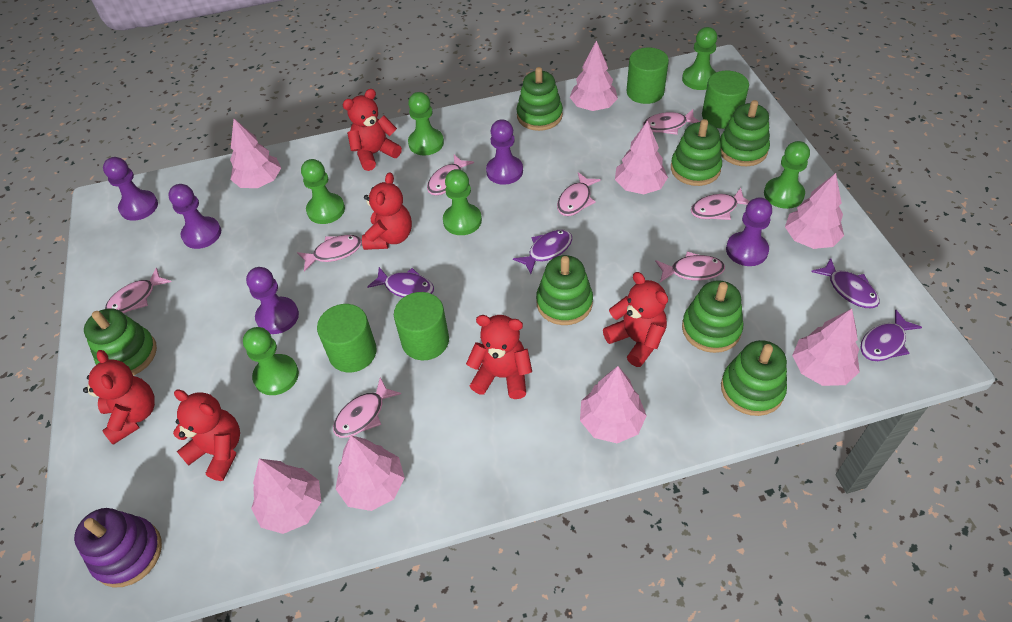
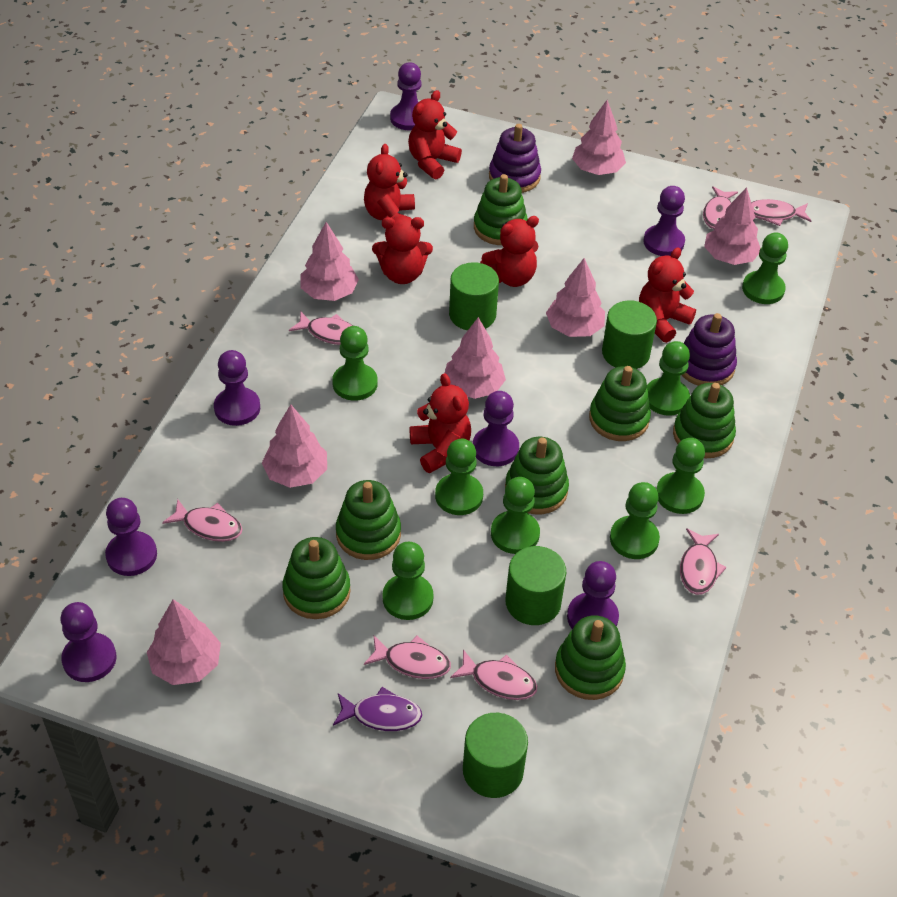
green pawn: [243,327,299,395] [301,159,345,224] [408,92,444,155] [443,169,482,235] [682,27,717,90] [764,141,810,209] = 6 -> [332,326,378,401] [382,542,434,620] [435,439,483,515] [491,477,540,554] [610,482,660,559] [647,341,690,416] [657,438,705,514] [742,233,788,304] = 8
pink fish: [105,268,171,313] [297,235,362,272] [333,377,401,438] [427,154,474,195] [557,172,601,216] [643,109,700,135] [655,252,725,282] [691,188,750,220] = 8 -> [162,499,242,542] [289,311,353,345] [364,636,451,679] [450,649,537,700] [680,528,726,595] [703,186,738,229] [751,199,811,226] = 7
pink tree: [230,119,281,188] [251,459,321,534] [336,435,405,511] [570,40,618,111] [580,366,647,443] [615,120,668,194] [785,173,844,249] [792,309,860,386] = 8 -> [147,599,221,685] [262,404,327,488] [301,222,359,301] [445,317,506,399] [546,258,605,337] [572,100,626,175] [704,187,761,265] = 7
purple fish: [367,267,434,298] [513,229,572,274] [811,258,880,308] [860,310,922,361] = 4 -> [333,687,422,731] = 1
purple pawn: [103,157,158,221] [168,184,221,249] [246,267,299,334] [486,119,523,185] [726,197,772,266] = 5 -> [60,602,117,682] [105,498,157,576] [214,350,260,426] [390,62,421,130] [473,391,519,466] [567,561,619,629] [643,186,685,256] = 7
purple stacking toy: [74,508,162,587] = 1 -> [489,124,541,193] [682,313,737,386] = 2

